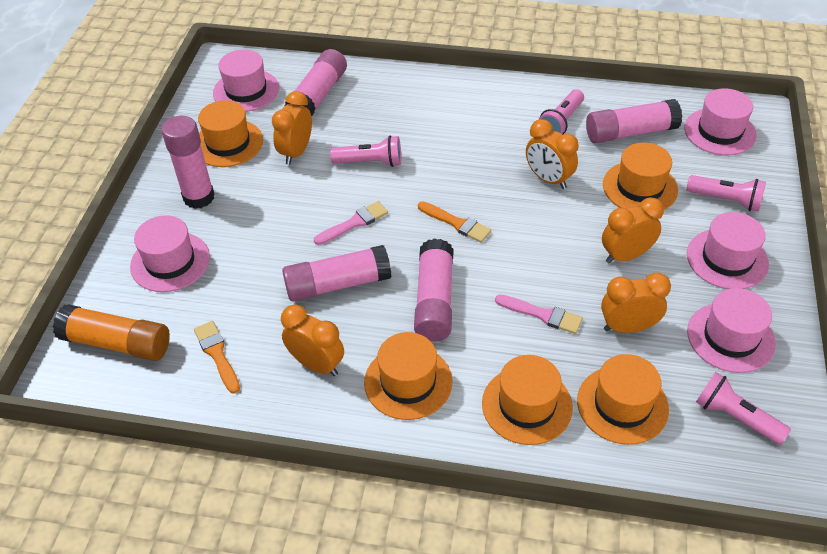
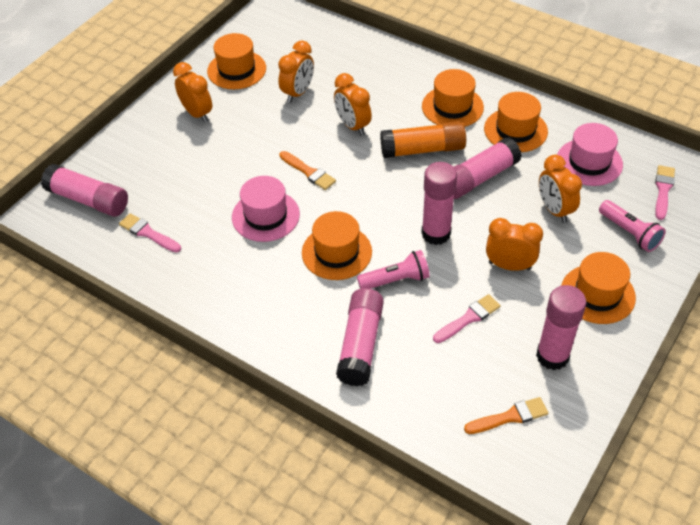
pink brush: [314,201,388,245] [495,294,583,334] = 2 -> [119,213,181,252] [433,294,501,343] [655,165,675,220] = 3
pink flashlight: [330,136,401,167] [538,89,584,135] [686,175,766,212] [696,372,791,445] = 4 -> [357,250,430,289] [599,200,666,252] = 2
pink hat: [130,215,210,292] [213,50,279,112] [684,88,757,155] [687,212,769,289] [687,288,776,373] = 5 -> [232,176,300,242] [557,123,623,186] = 2

